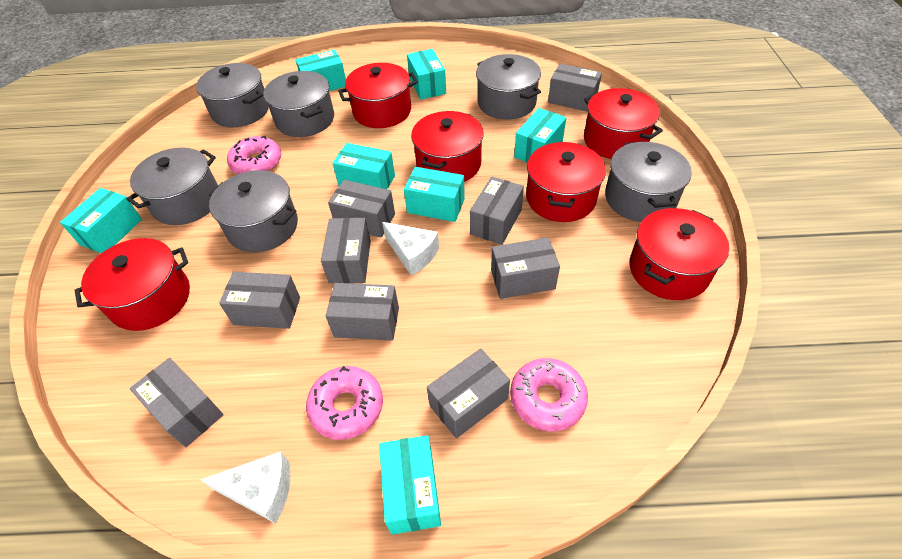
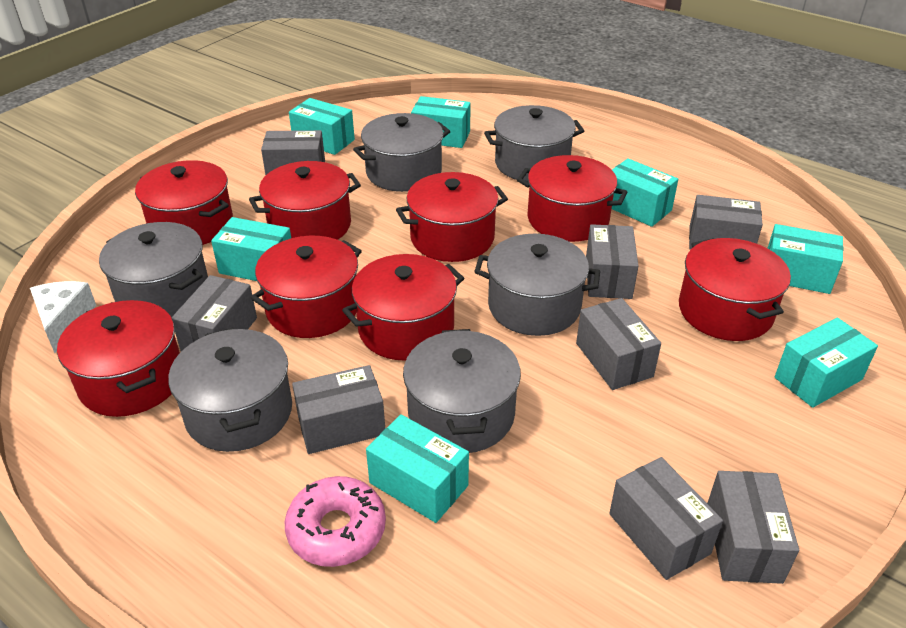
grey box: [130,358,224,447] [219,272,300,329] [321,218,371,284] [326,283,399,341] [328,180,395,238] [427,348,510,439] [470,177,524,245] [491,237,560,299] [548,64,602,112] = 9 -> [171,275,257,351] [261,130,325,175] [292,365,385,454] [576,298,661,390] [586,224,639,299] [609,457,723,580] [689,195,763,250] [707,471,799,584] = 8
pink donut: [227,136,281,174] [306,366,383,440] [510,358,588,432] = 3 -> [285,476,386,567] = 1
red pot: [74,238,190,331] [338,63,418,128] [411,111,484,182] [526,142,606,222] [584,88,663,159] [630,208,729,300] = 6 -> [57,300,180,417] [135,160,233,245] [249,161,361,240] [250,236,362,338] [342,254,464,360] [396,172,508,262] [517,155,627,242] [679,238,791,341] = 8
white cheese: [201,451,291,524] [382,222,439,275] = 2 -> [30,281,97,353] = 1

